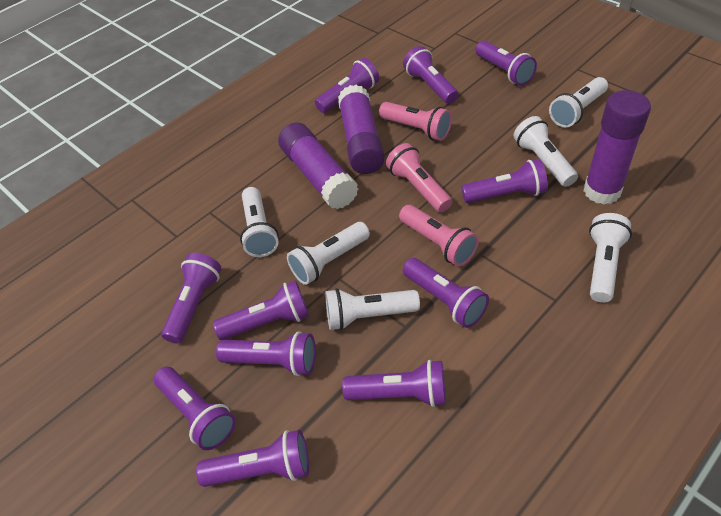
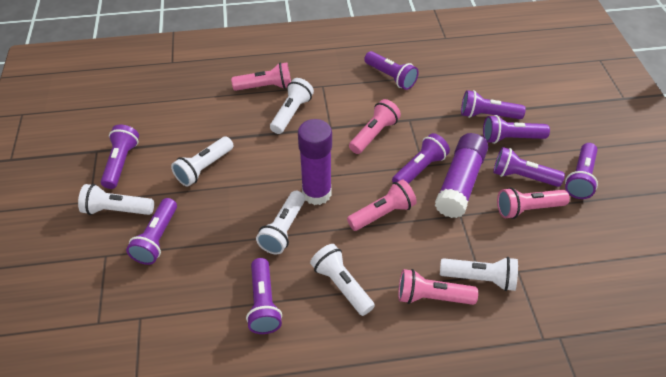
pink flashlight: [379,102,452,141] [386,143,452,213] [399,205,479,267] = 3 -> [231,62,291,91] [347,180,417,231] [349,99,401,154] [398,269,478,305] [497,187,570,219] = 5
purple flashlight: [154,367,236,450] [162,253,221,343] [196,430,309,487] [213,280,309,340] [216,331,316,376] [315,58,379,113] [342,360,446,407] [403,46,458,104] [403,258,489,328] [461,159,548,203] [475,41,537,86] = 11 -> [101,125,139,189] [126,198,177,265] [246,258,282,334] [364,51,419,90] [392,133,450,184] [461,90,526,119] [483,115,550,144] [493,147,565,187] [565,143,598,199] = 9
purple glue stick: [278,122,358,209] [338,85,385,174] [583,90,651,205] = 3 -> [298,119,332,205] [435,133,488,218] = 2

